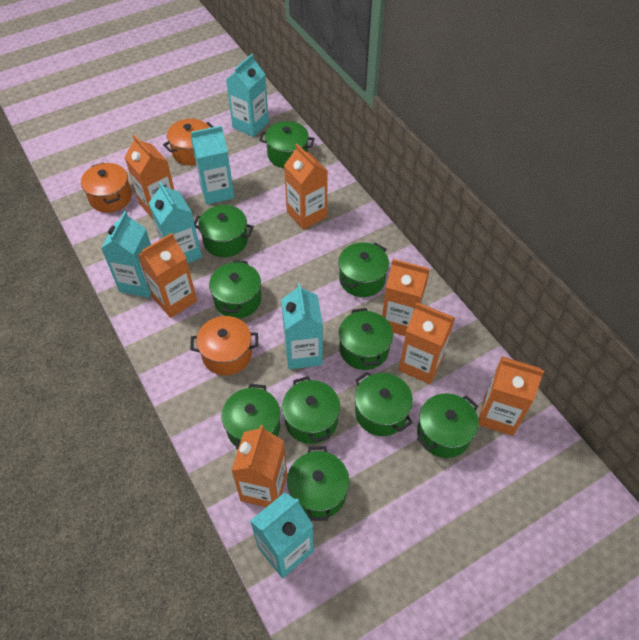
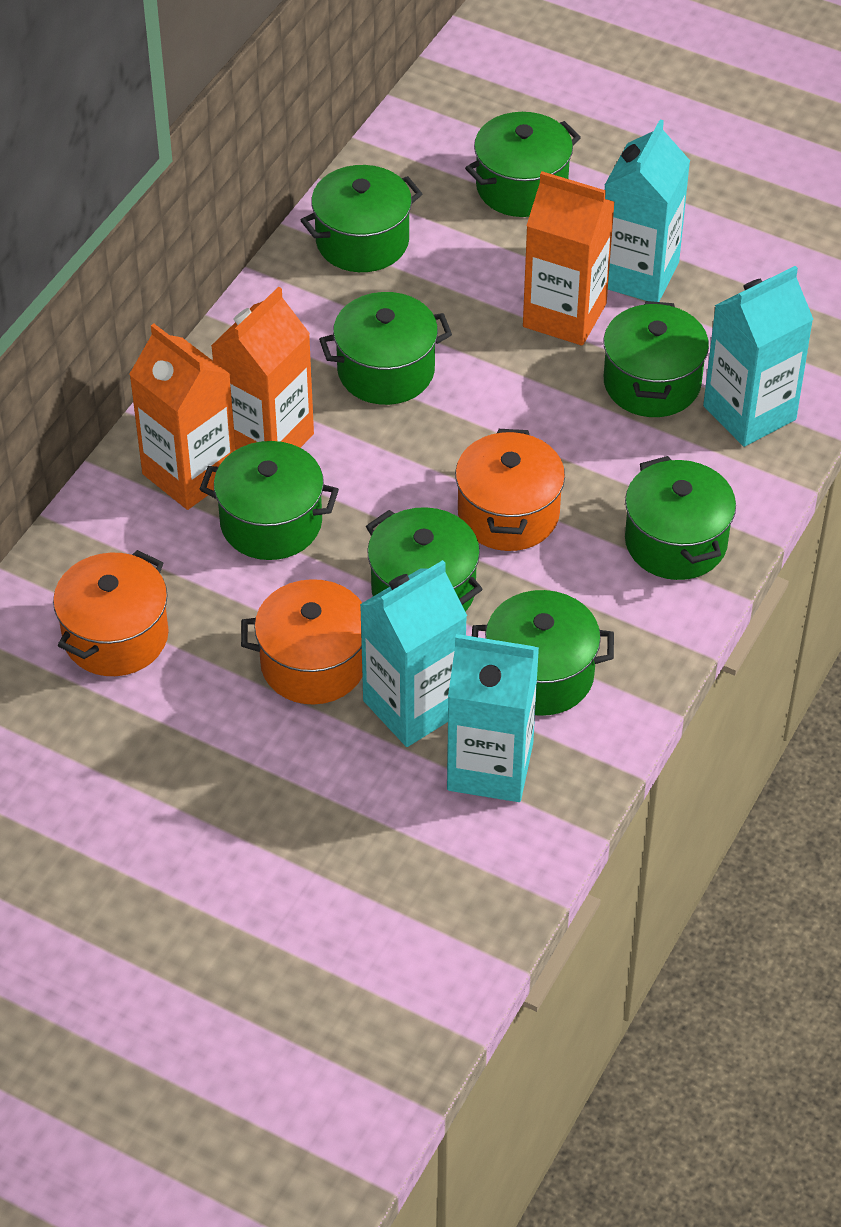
green pot: [194,205,254,257] [209,260,261,318] [221,384,280,449] [259,121,315,168] [282,376,340,444] [287,446,349,521] [338,242,389,297] [339,308,393,370] [355,372,413,436] [417,393,479,458] = 10 -> [199,441,339,560] [301,165,422,272] [319,292,452,405] [366,507,483,612] [465,112,581,217] [472,590,614,716] [603,301,709,417] [625,456,736,580] = 8
orange carton: [125,135,174,219] [138,233,197,318] [231,425,287,507] [284,144,328,230] [382,259,430,336] [399,303,455,384] [478,356,544,436] = 7 -> [129,324,236,510] [211,287,314,450] [523,171,615,346] = 3
turquoise carton: [101,211,151,298] [149,182,202,263] [191,126,234,204] [226,54,269,137] [250,492,313,578] [281,283,323,369] = 6 -> [360,560,467,747] [447,634,539,802] [605,119,690,302] [703,266,814,447] = 4

